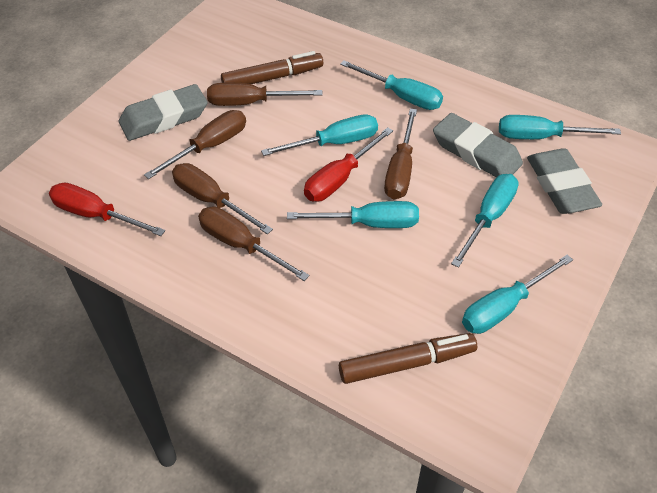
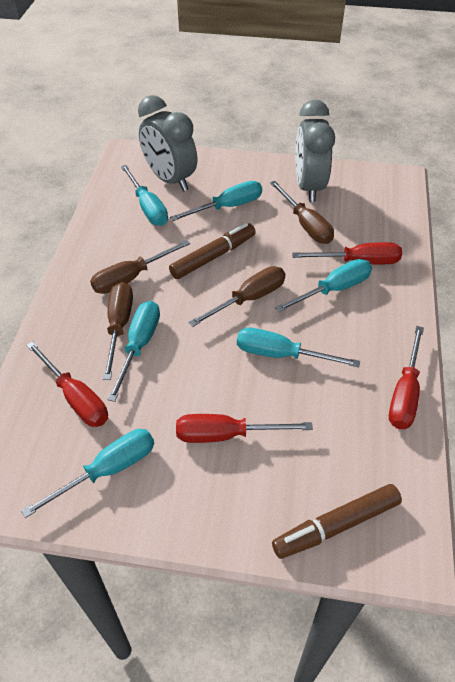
brown screwdriver: [144,110,246,179] [172,163,273,234] [198,207,309,281] [207,83,323,106] [384,109,417,199] = 5 -> [90,240,190,294] [103,282,133,380] [188,266,286,327] [270,181,334,244] = 4
grey clock: none = 0 -> [138,95,197,191] [295,99,335,202] = 2
grey eraser: [119,84,207,141] [433,113,523,177] [527,148,602,214] = 3 -> none = 0
red screwdriver: [49,183,165,236] [304,127,393,202] = 2 -> [26,341,108,427] [176,414,313,443] [292,242,402,264] [389,326,424,429] = 4

